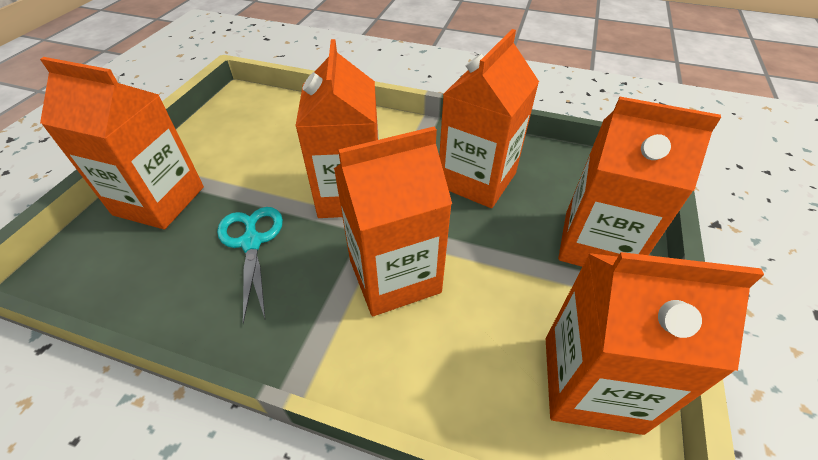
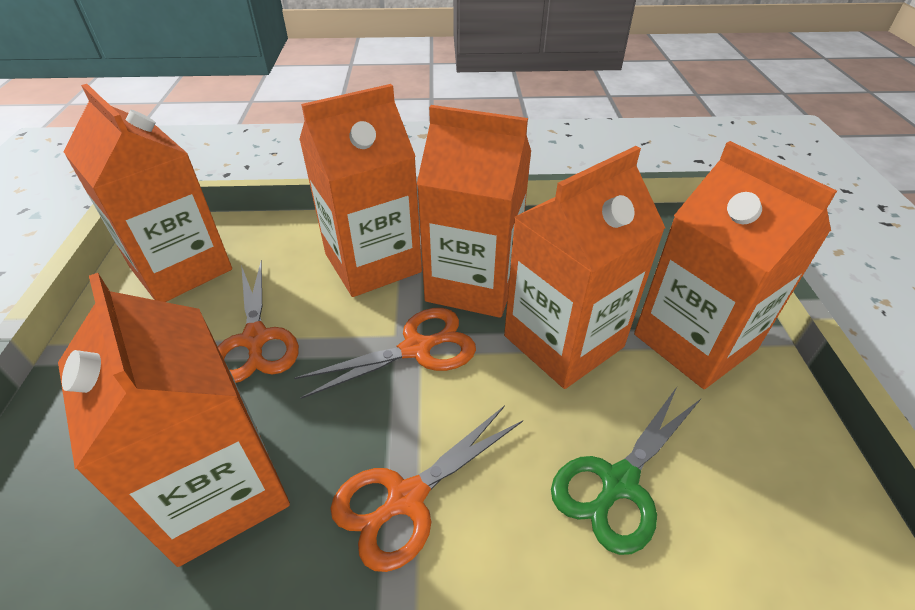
green scissors: none = 0 -> [551,387,701,555] = 1
orange scissors: none = 0 -> [218,260,299,383] [294,308,476,399] [330,405,523,572] = 3
turquoise scissors: [217,207,283,324] = 1 -> none = 0

